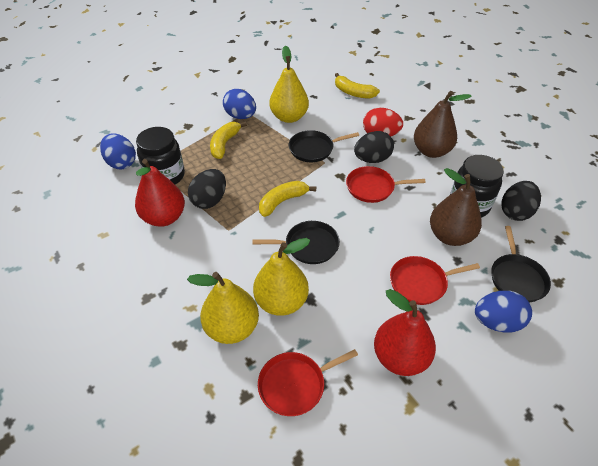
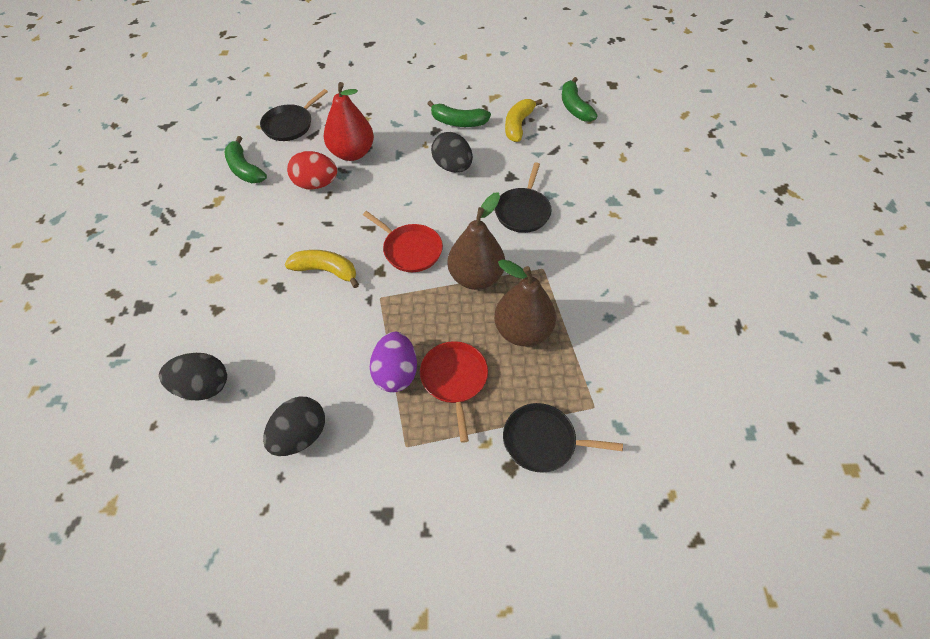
black jar: [136,127,185,184] [450,155,504,218] = 2 -> none = 0
blue egg: [100,133,136,170] [223,89,256,119] [475,291,532,333] = 3 -> none = 0
green banana: none = 0 -> [225,136,267,183] [427,100,491,127] [562,77,598,122] = 3
purple egg: none = 0 -> [370,332,417,392] = 1
red pan: [258,349,358,416] [346,166,426,203] [390,256,480,305] = 3 -> [363,211,443,272] [420,341,488,443] = 2
red pear: [135,159,185,227] [374,289,436,376] = 2 -> [324,82,374,161] = 1
yellow banana: [210,122,247,159] [259,181,316,217] [335,73,380,98] = 3 -> [285,250,359,288] [505,99,543,142] = 2
yellow pear: [187,272,259,344] [253,238,310,316] [269,46,309,123] = 3 -> none = 0

